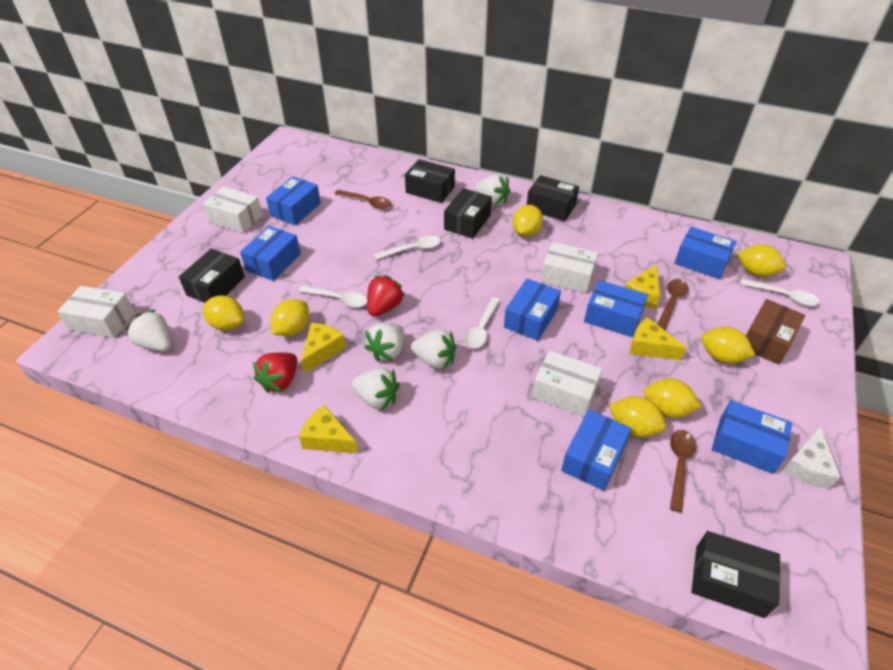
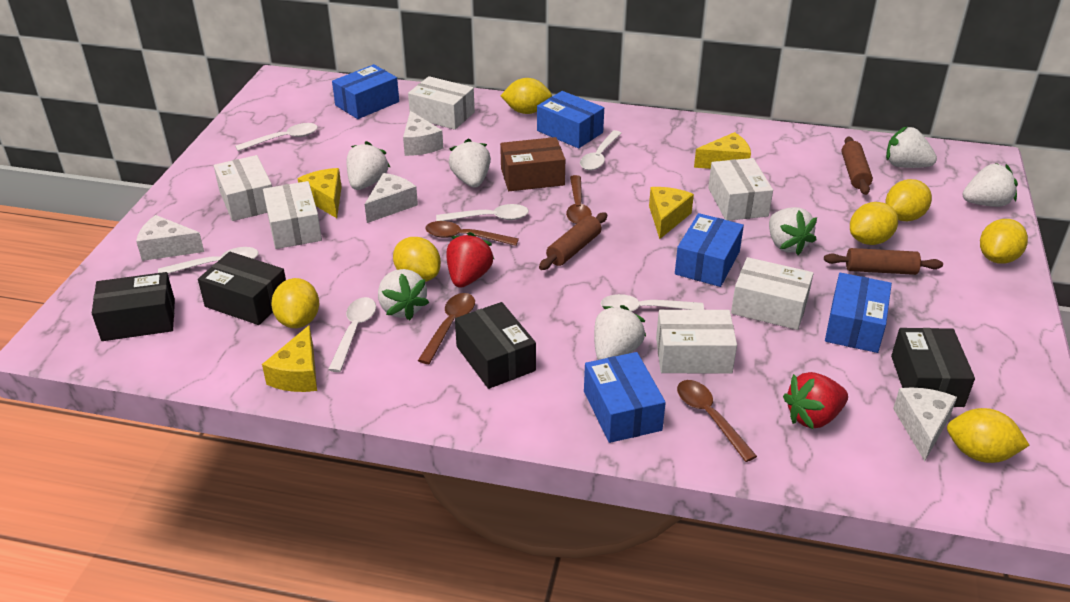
black box: [179,248,245,303] [405,159,455,203] [444,188,492,239] [527,175,579,221] [691,531,780,618] = 5 -> [92,272,175,341] [198,252,286,325] [455,302,536,389] [891,328,975,407] = 4
blue box: [240,226,301,281] [266,176,321,225] [504,279,561,341] [561,409,631,491] [584,280,648,337] [674,227,737,279] [712,400,792,474] = 7 -> [332,64,399,119] [537,91,604,148] [584,352,666,443] [675,213,744,287] [825,273,892,353] = 5
brown rolling pin: none = 0 -> [539,212,607,270] [824,248,943,275] [841,136,873,195] = 3
brown spoon: [335,190,391,209] [657,279,688,330] [670,430,696,513] = 3 -> [418,293,475,364] [425,221,519,246] [566,175,592,224] [677,380,757,462] = 4
white box: [57,286,135,338] [203,187,263,233] [532,350,602,417] [541,242,598,293] = 4 -> [214,155,272,221] [263,181,322,249] [408,76,475,130] [656,310,737,374] [708,158,773,221] [731,257,814,330] = 6
white cheese: [783,426,840,489] = 1 -> [136,215,204,261] [365,173,418,223] [403,111,443,156] [893,388,957,461] = 4
white spoon: [299,285,367,308] [374,236,441,260] [465,297,500,349] [740,279,820,306] = 4 -> [158,247,259,274] [235,123,318,151] [328,297,376,372] [436,204,529,221] [580,130,622,170] [601,294,704,312] = 6
white strawberry: [125,310,171,351] [352,368,400,411] [364,323,404,362] [411,330,456,370] [475,174,510,205] = 5 -> [347,141,391,190] [378,269,429,320] [449,139,491,187] [594,305,646,360] [769,207,817,255] [886,127,937,168] [963,163,1018,207] = 7

